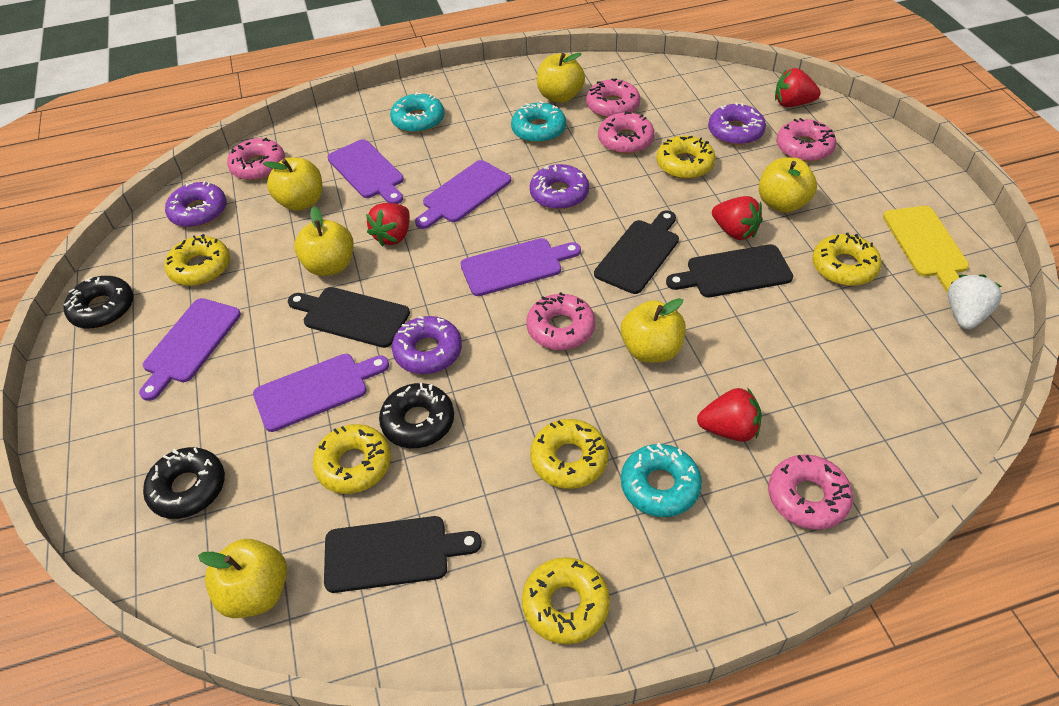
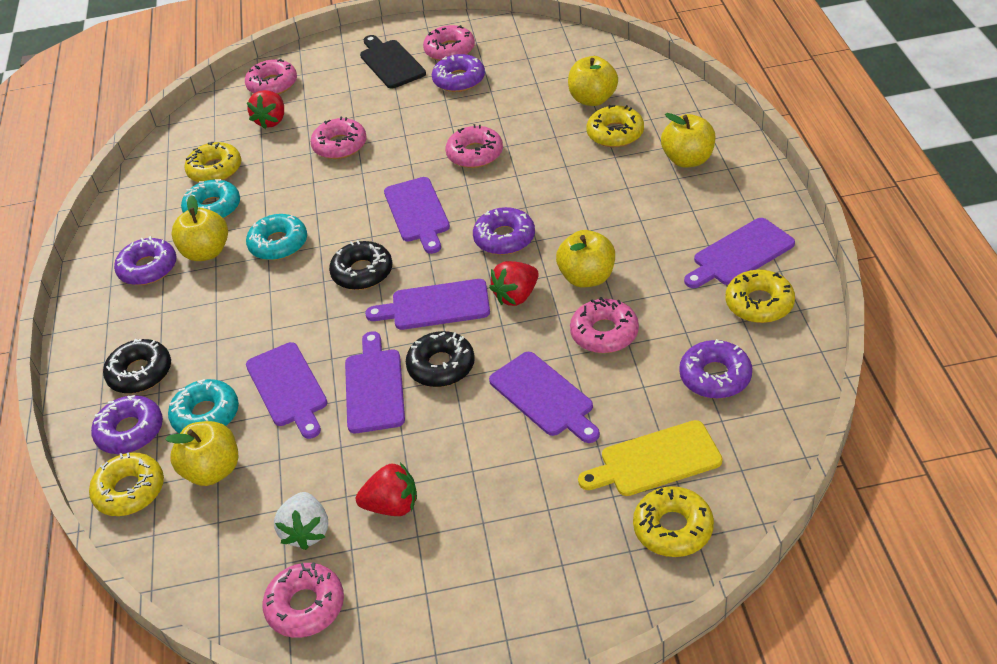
black cutting board: [288,287,410,348] [324,516,482,593] [594,210,679,294] [666,244,793,297] = 4 -> [360,35,426,89] = 1
purple cutting board: [139,298,241,401] [253,354,389,432] [327,139,404,204] [415,160,511,229] [461,238,581,296] = 5 -> [246,342,327,439] [345,331,405,433] [365,279,490,330] [384,177,450,254] [489,352,600,443] [684,218,795,288] = 6
purple donut: [165,181,227,228] [392,316,462,374] [529,164,589,210] [708,102,766,145] = 4 -> [91,395,163,454] [114,236,177,285] [432,54,485,92] [473,207,535,255] [679,339,752,399] = 5
red strawberry: [366,203,410,246] [697,388,762,442] [712,196,763,240] [775,68,821,107] = 4 -> [247,90,284,129] [356,462,417,516] [489,261,539,306] = 3
yellow apple: [198,539,287,618] [263,157,322,211] [294,206,354,276] [537,52,585,103] [621,298,686,363] [759,157,817,213] = 6 -> [165,421,238,486] [171,195,228,261] [556,230,615,287] [568,56,618,106] [661,113,715,168] = 5
yellow donut: [164,234,230,286] [313,424,391,494] [522,557,610,644] [530,419,608,489] [656,135,716,179] [812,233,882,286] = 6 -> [89,452,164,516] [185,142,241,182] [586,105,644,147] [633,486,714,557] [725,270,795,323] = 5

